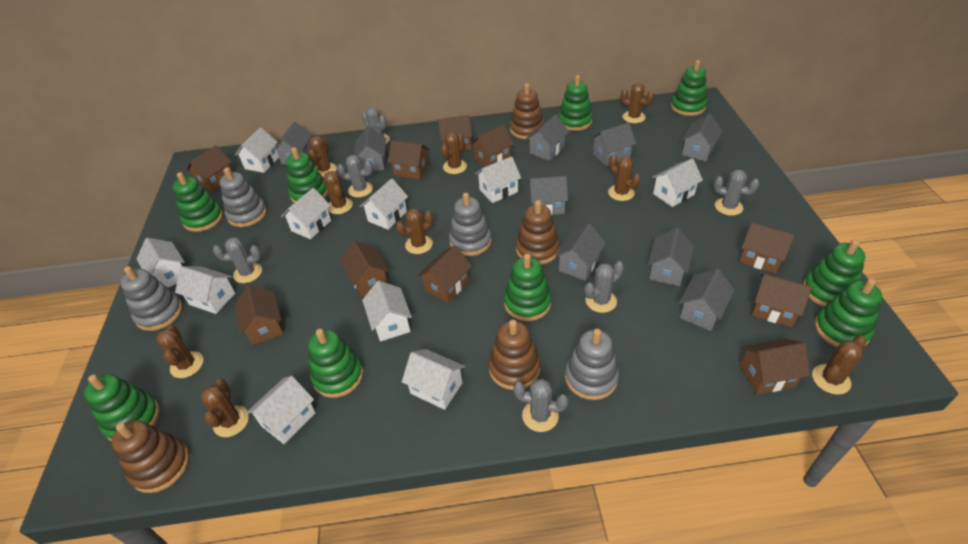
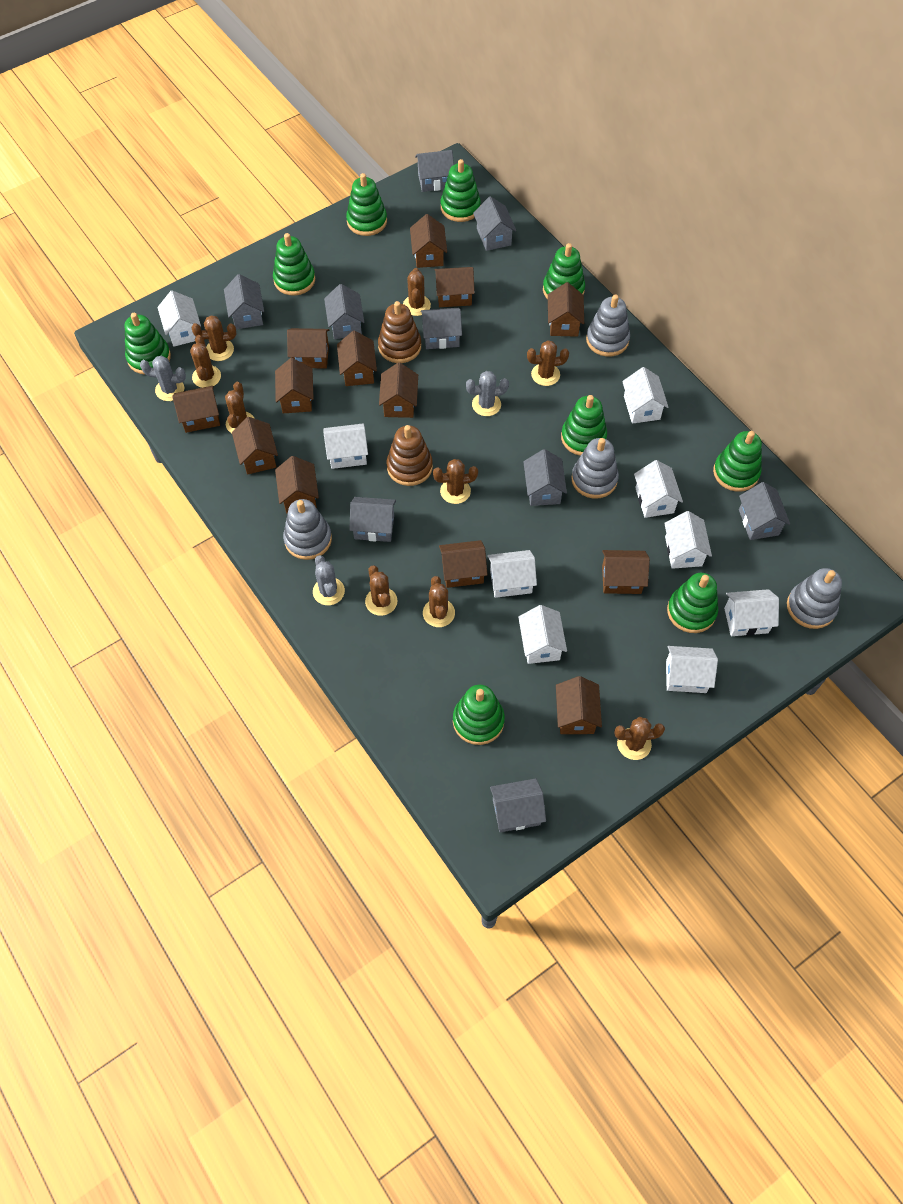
brown house: [186,145,233,192] [235,285,284,345] [340,241,389,297] [388,140,429,179] [417,245,472,303] [438,115,472,151] [470,125,514,167] [739,222,795,274] [740,339,810,394] [751,274,812,327] = 10 -> [172,386,220,433] [232,417,278,474] [275,358,314,413] [275,456,319,514] [287,328,329,369] [337,330,377,386] [379,362,418,418] [410,214,447,268] [434,267,475,307] [439,540,488,588] [548,282,584,337] [556,676,602,734] [602,550,650,594] = 13
brown stacking toy: [111,420,189,493] [488,320,540,390] [510,83,544,139] [516,200,559,265] = 4 -> [378,301,421,363] [386,425,433,486] = 2
grey cactus: [213,237,262,283] [337,155,373,197] [362,107,390,144] [513,379,569,432] [584,261,624,313] [713,170,759,216] = 6 -> [140,356,186,401] [313,555,345,605] [466,371,509,416] = 3
white house: [137,238,185,288] [175,266,235,314] [235,128,279,173] [247,376,316,444] [281,188,331,239] [360,178,408,230] [362,281,412,342] [402,349,465,410] [475,156,521,203] [652,158,703,207] = 10 -> [157,291,201,347] [323,423,368,469] [488,550,537,598] [518,605,567,664] [622,367,668,424] [634,460,683,518] [664,511,712,569] [666,646,718,693] [724,589,779,636] = 9

